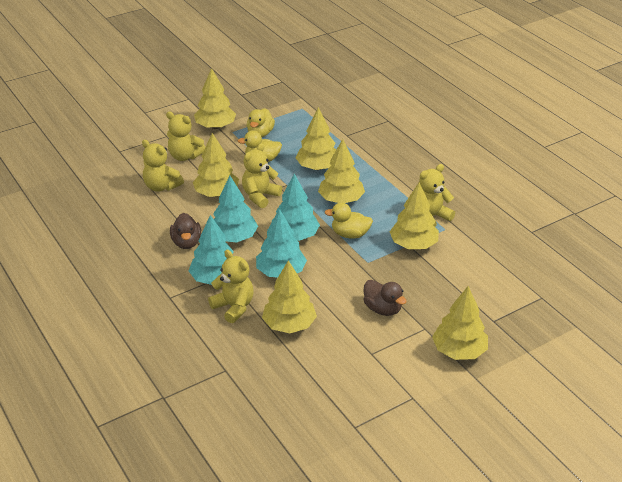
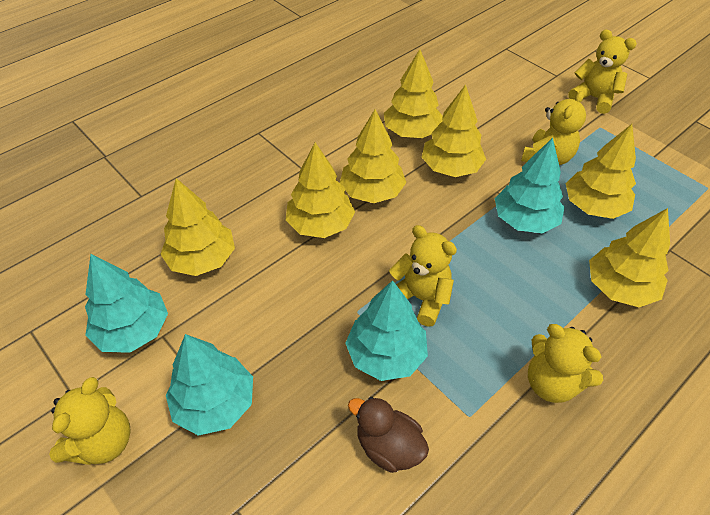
brown duck: [170,213,201,249] [363,280,407,316] = 2 -> [348,397,429,473] = 1
yellow duck: [238,130,282,162] [247,108,275,137] [325,202,373,239] = 3 -> none = 0

